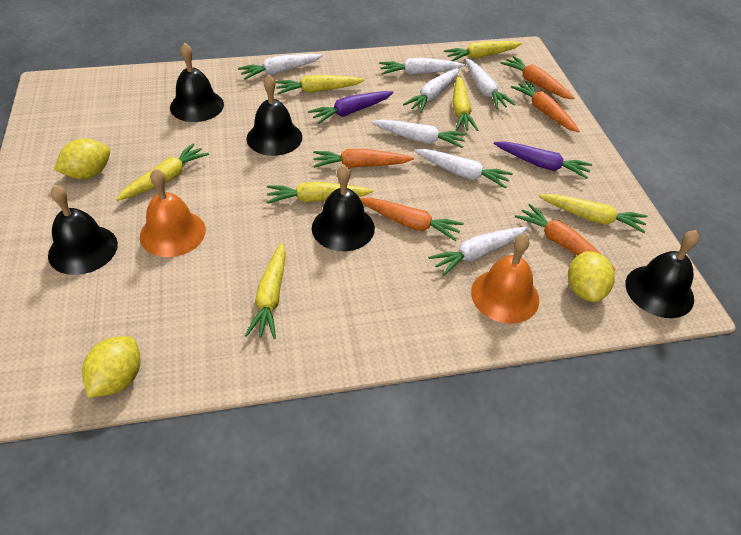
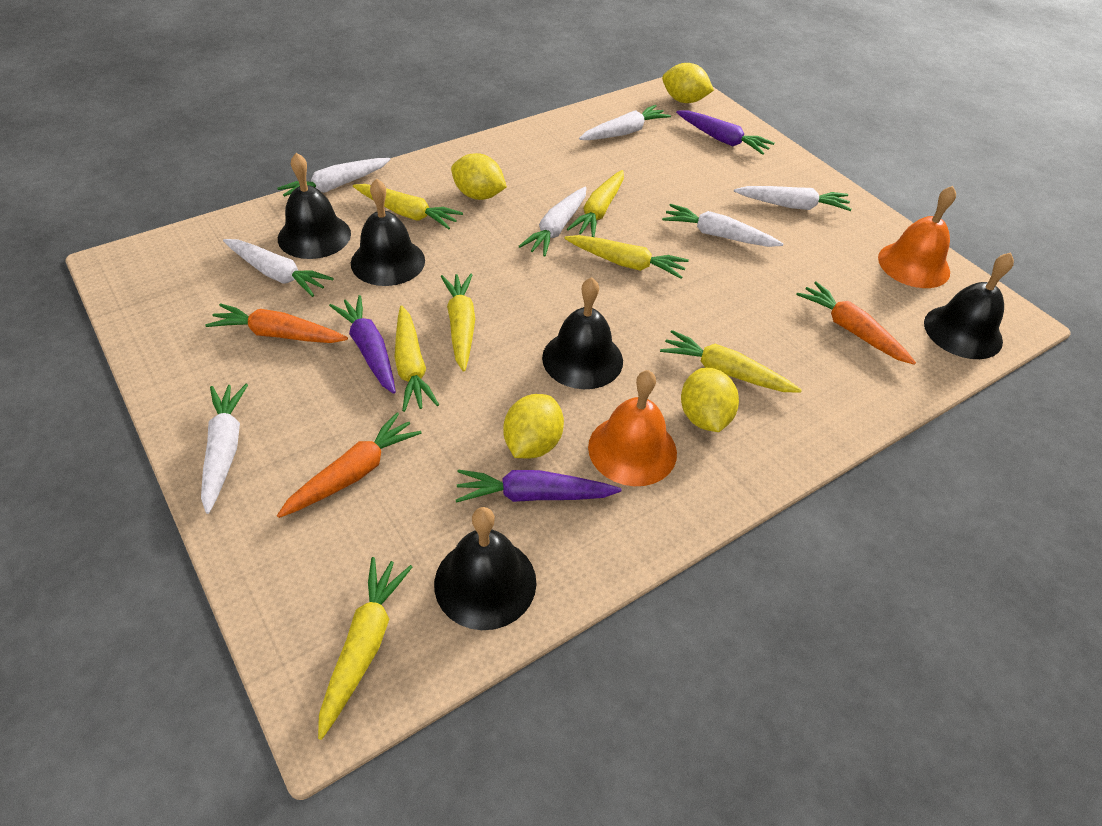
orange carrot: [313,149,414,168] [360,198,464,241] [501,56,574,99] [511,81,580,132] [515,204,616,271] = 5 -> [205,303,348,343] [277,412,422,518] [796,281,916,365] = 3
purple carrot: [308,91,394,124] [494,141,592,179] = 2 -> [329,295,396,394] [456,469,622,503] [676,111,774,155] = 3
yellow lemon: [54,138,110,179] [82,336,140,398] [568,251,615,302] = 3 -> [451,153,507,200] [503,394,564,459] [662,63,714,103] [681,368,739,432] = 4

